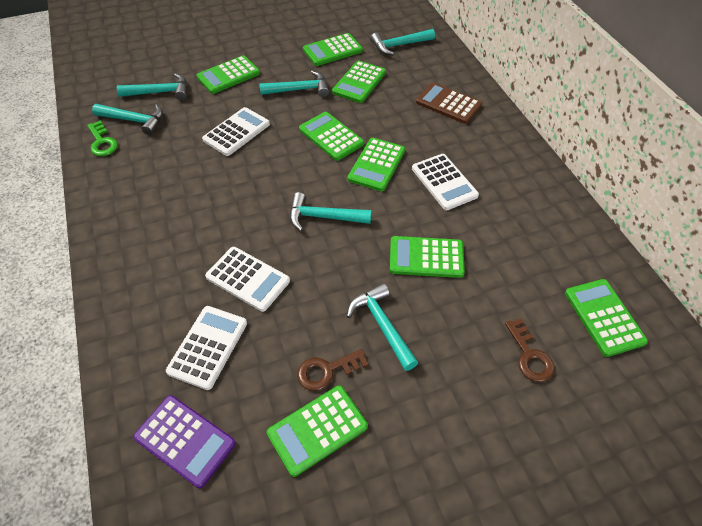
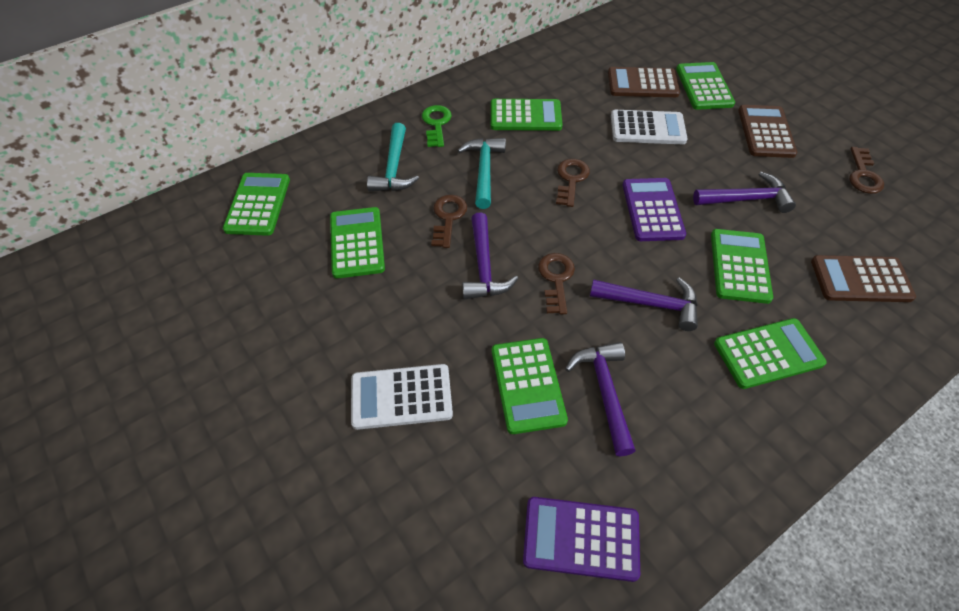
brown calculator: [416,83,482,124] = 1 -> [608,67,680,97] [738,105,797,158] [811,255,916,302] = 3
brown key: [297,349,369,391] [505,318,555,382] = 2 -> [431,195,467,248] [538,253,575,315] [556,159,590,207] [849,147,884,194] = 4
green calculator: [196,55,260,94] [267,385,368,477] [299,112,364,161] [303,33,363,66] [332,61,386,103] [348,138,405,191] [390,236,465,278] [565,279,648,357] = 8 -> [223,173,290,236] [330,207,385,279] [491,99,563,131] [492,338,568,434] [676,62,735,110] [711,229,773,304] [714,318,827,389] = 7
purple calculator: [133,395,236,488] = 1 -> [523,497,640,582] [622,178,686,241] = 2
purple hammer: none = 0 -> [462,212,518,299] [565,342,636,456] [590,277,698,331] [693,172,796,213] = 4
turquoise hammer: [92,104,163,135] [117,73,187,100] [259,70,329,97] [290,192,372,231] [347,283,419,371] [371,29,435,55] = 6 -> [367,123,419,191] [457,138,506,209] = 2
white calculator: [166,306,247,390] [202,107,270,156] [205,247,290,312] [412,154,479,210] = 4 -> [351,364,453,430] [611,110,687,144] = 2

